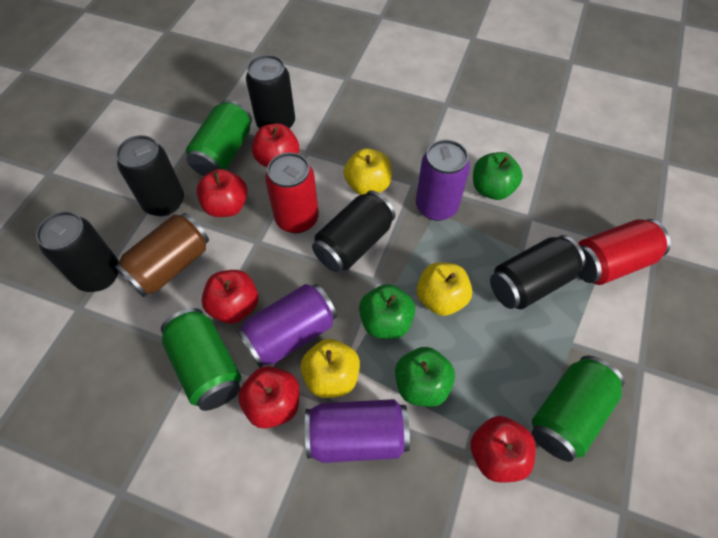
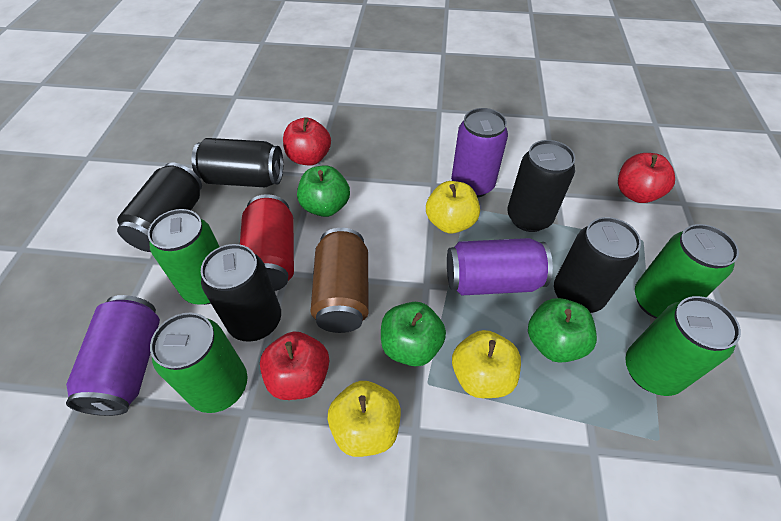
green can: [161,308,241,411] [186,100,252,176] [532,356,624,462] = 3 -> [148,209,220,305] [150,313,247,413] [625,296,741,396] [635,224,739,319] = 4
red apple: [197,169,248,217] [201,270,258,324] [238,366,300,429] [252,123,299,167] [470,416,536,483] = 5 -> [260,332,330,400] [283,118,331,165] [618,153,675,203] = 3
red can: [265,152,319,233] [578,219,671,285] = 2 -> [240,194,294,291] = 1

